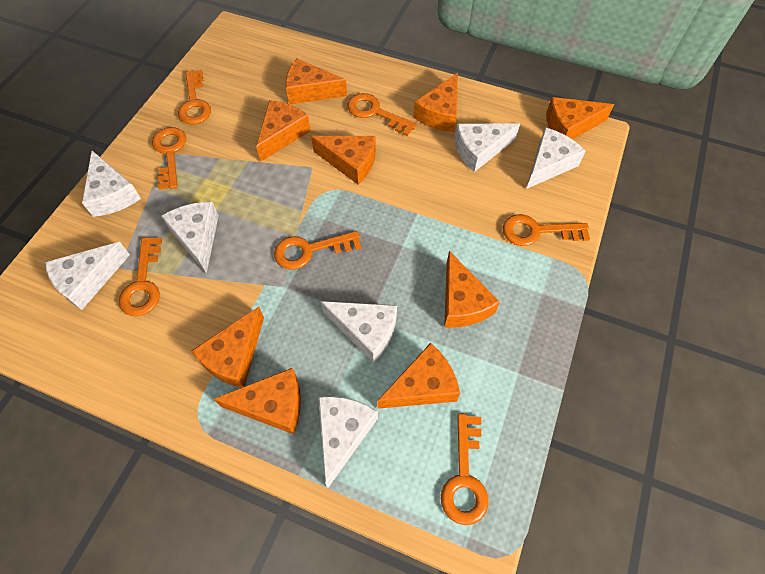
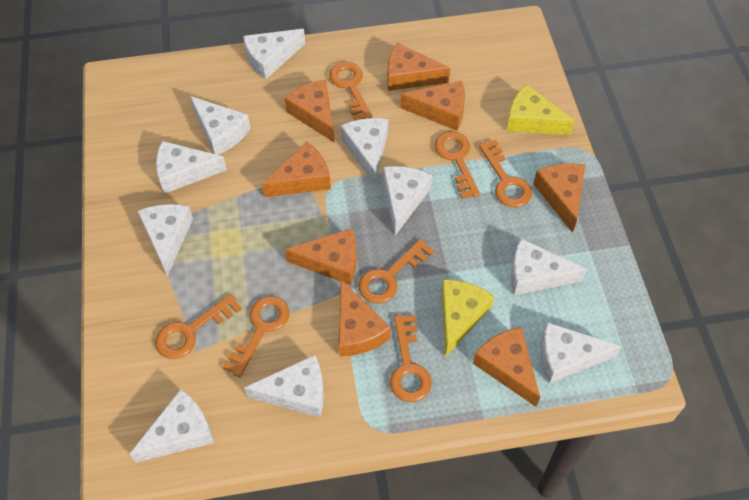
orange cheese: [191,307,264,388] [214,368,301,434] [256,100,311,162] [286,59,347,104] [311,136,376,185] [377,343,460,409] [414,73,458,132] [444,251,500,328] [546,97,614,140] = 9 -> [262,142,331,197] [284,80,335,143] [285,228,357,285] [338,279,391,356] [388,43,450,91] [400,81,465,131] [473,327,540,407] [533,163,585,233] = 8
white cheese: [45,242,130,310] [82,151,141,217] [162,202,219,274] [318,396,378,488] [321,301,397,363] [454,123,520,172] [526,127,586,189] = 7 -> [130,389,215,463] [138,204,193,276] [156,141,227,194] [190,96,251,155] [243,29,305,80] [244,355,324,417] [341,118,388,184] [383,166,432,236] [511,238,587,295] [540,322,621,384] = 10
yellow cheese: none = 0 -> [441,279,494,357] [506,84,575,135] = 2

